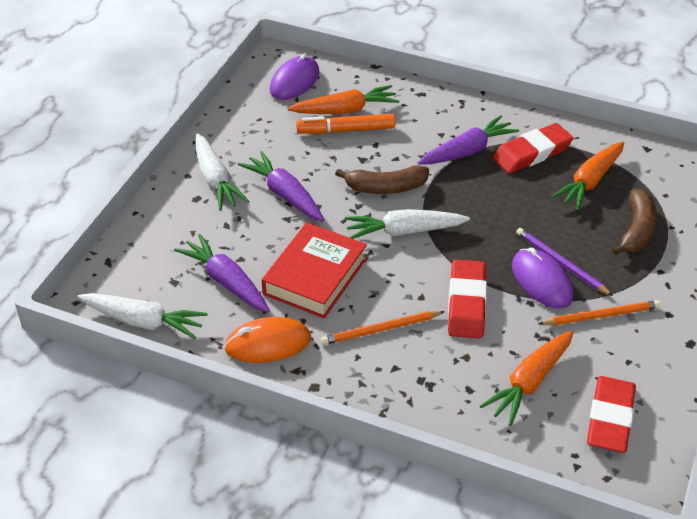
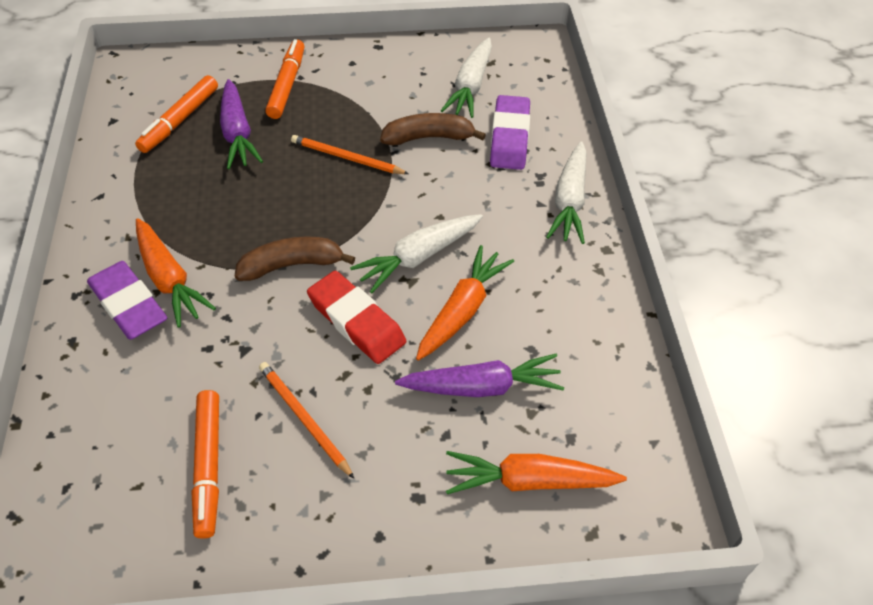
orange marker: [296,114,395,134] = 1 -> [135,75,218,153] [191,390,219,539] [265,39,305,119] = 3
orange mouse: [224,317,311,363] = 1 -> none = 0
purple carrot: [174,234,270,313] [238,151,324,221] [418,115,519,165] = 3 -> [220,79,263,169] [395,354,564,397] = 2
purple eraser: none = 0 -> [87,261,167,340] [490,95,530,170] = 2
purple mouse: [270,53,319,100] [512,247,573,309] = 2 -> none = 0
purple pencil: [516,228,613,296] = 1 -> none = 0
red book: [262,222,367,318] = 1 -> none = 0
red eraser: [448,260,487,339] [493,123,573,173] [587,376,636,453] = 3 -> [307,271,406,364] = 1

